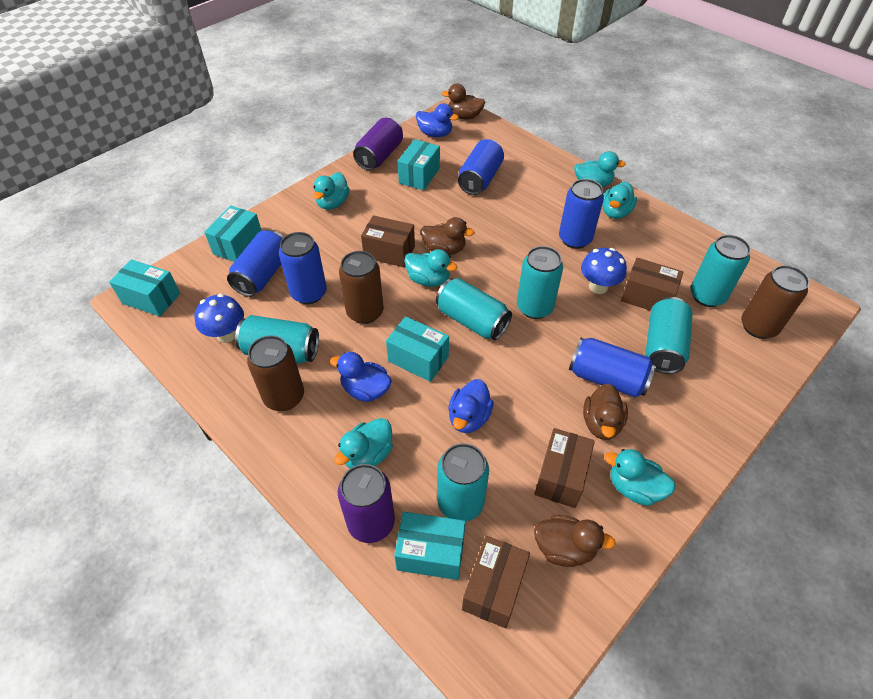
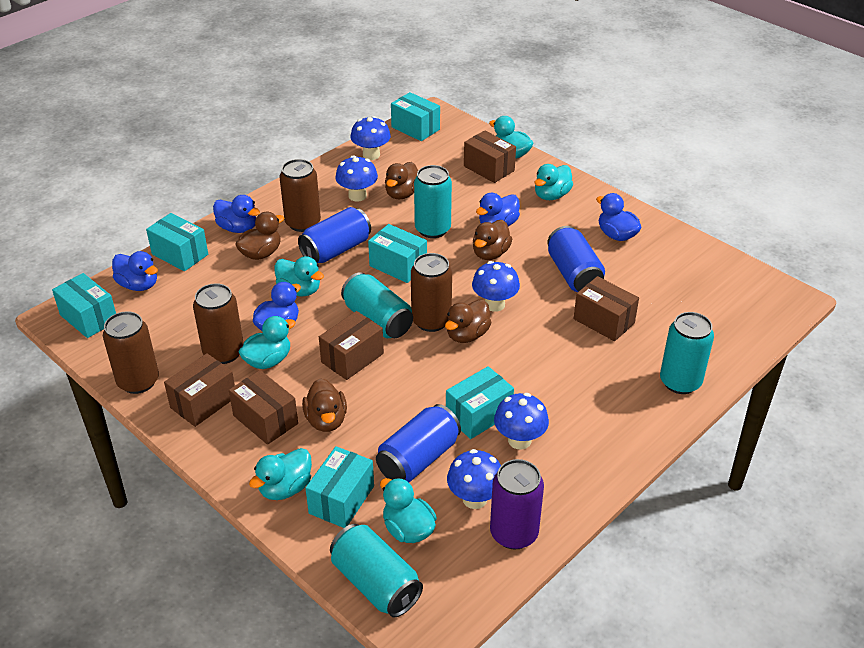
blue can: [227,229,284,297] [279,232,327,304] [458,139,504,195] [559,179,604,249] [569,338,656,397] = 5 -> [298,207,371,263] [376,404,461,482] [547,226,605,292] = 3
blue duck: [330,352,392,402] [416,103,459,137] [448,379,494,433] = 3 -> [112,251,158,291] [213,195,260,233] [253,282,301,331] [476,193,520,226] [596,193,642,241] = 5
blue mushroom: [194,294,244,343] [581,248,627,294] = 2 -> [336,155,378,202] [351,116,391,160] [447,449,501,509] [472,261,520,312] [494,393,549,449] = 5
brown box: [361,215,415,267] [462,536,530,628] [535,428,595,508] [621,258,683,311] = 4 -> [164,353,235,427] [229,370,298,445] [319,311,384,380] [464,130,516,183] [574,276,639,341] = 5
brown can: [247,336,304,411] [339,251,384,324] [741,265,810,339] = 3 -> [103,311,159,394] [193,283,244,364] [280,159,321,232] [411,253,452,332] = 4
brown duck: [421,217,475,255] [442,84,485,119] [534,515,616,567] [583,384,628,440] = 4 -> [235,212,284,260] [302,378,347,432] [385,162,418,199] [445,299,492,343] [473,220,512,260] = 5
purple can: [338,464,395,543] [353,118,403,170] = 2 -> [490,459,544,549] = 1
turquoise box: [109,259,180,316] [204,206,262,262] [386,316,449,382] [394,512,466,580] [398,139,440,190] = 5 -> [52,273,116,338] [146,213,208,271] [305,446,374,528] [368,224,427,283] [391,92,440,141] [446,366,514,439] = 6
turquoise can: [235,315,319,364] [436,278,512,340] [437,443,489,522] [517,246,563,319] [646,297,693,374] [690,235,751,307] = 6 -> [330,524,423,618] [341,272,413,338] [414,165,452,238] [660,312,714,394] = 4

